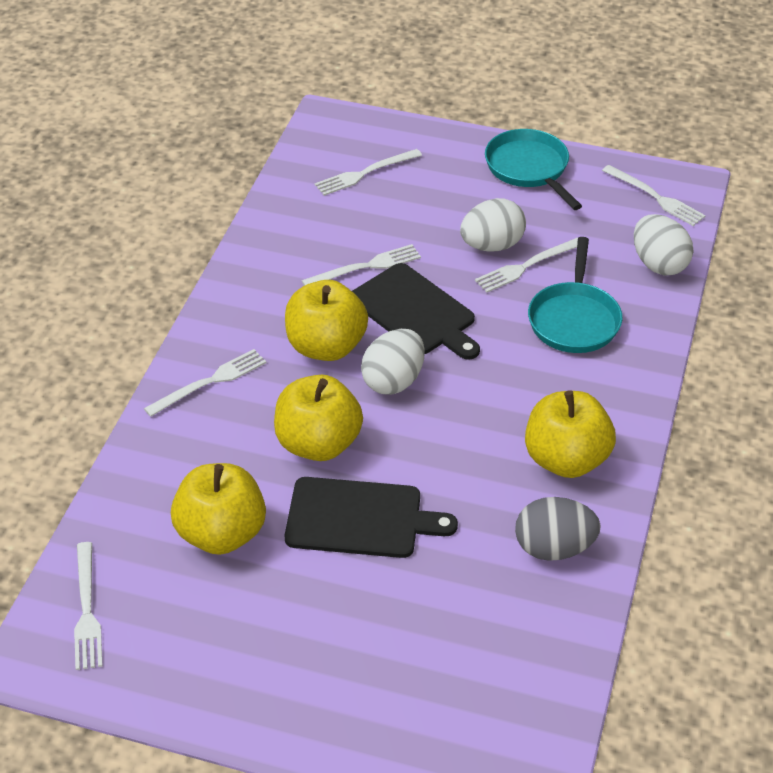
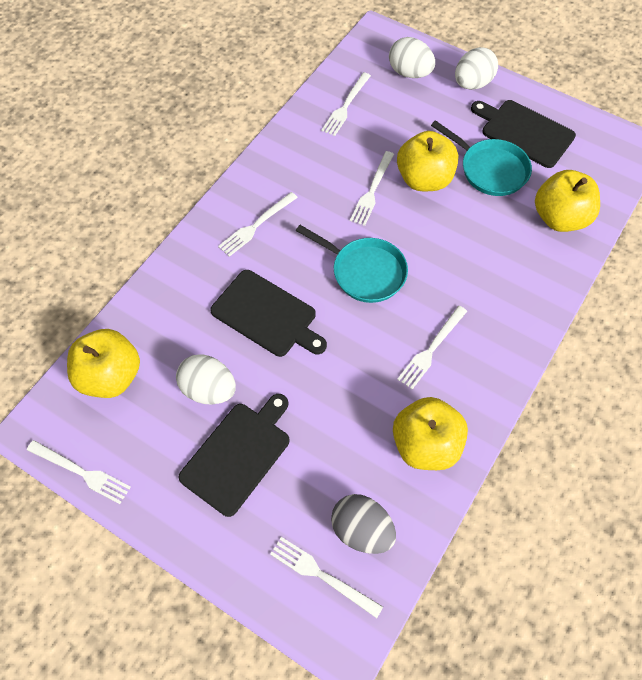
black cutting board: [285,477,458,558] [352,263,480,360] = 2 -> [178,394,289,517] [210,270,327,357] [471,100,576,168] = 3

